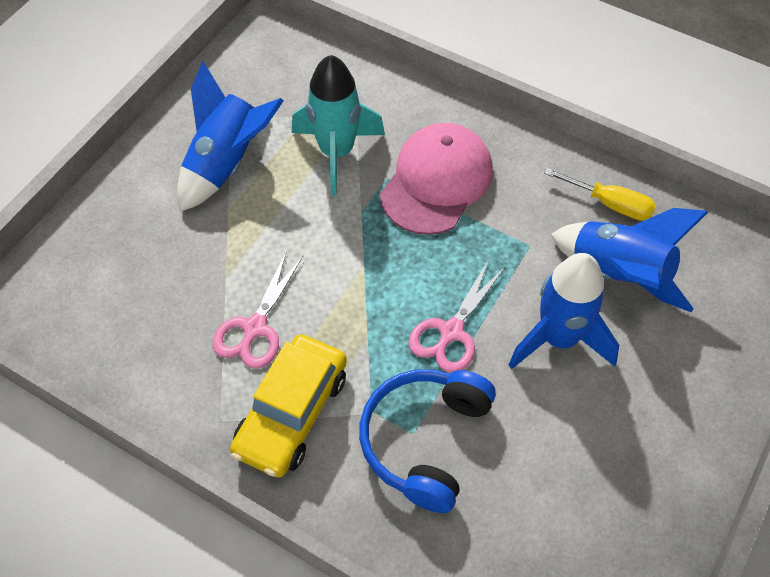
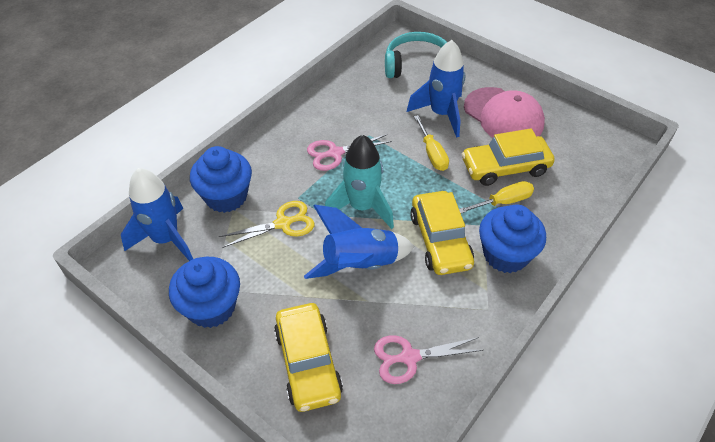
blue cupcake: none = 0 -> [169,257,240,328] [190,146,252,213] [479,204,546,273] = 3
blue headphones: [359,369,496,513] = 1 -> none = 0
turquoise headphones: none = 0 -> [385,32,447,78] = 1
yellow car: [230,334,347,478] = 1 -> [274,303,343,412] [410,191,474,275] [461,128,555,186] = 3
yellow scissors: none = 0 -> [219,201,315,248] = 1
yellow screwdriver: [544,168,656,221] = 1 -> [414,115,449,171] [459,181,534,213] = 2

